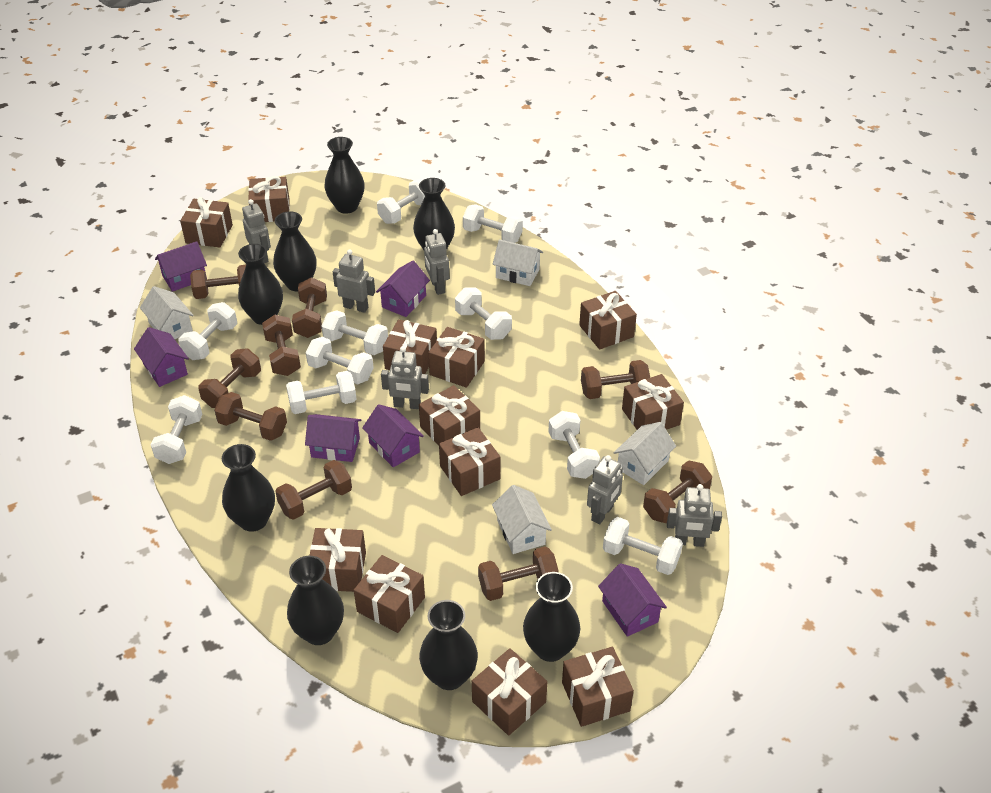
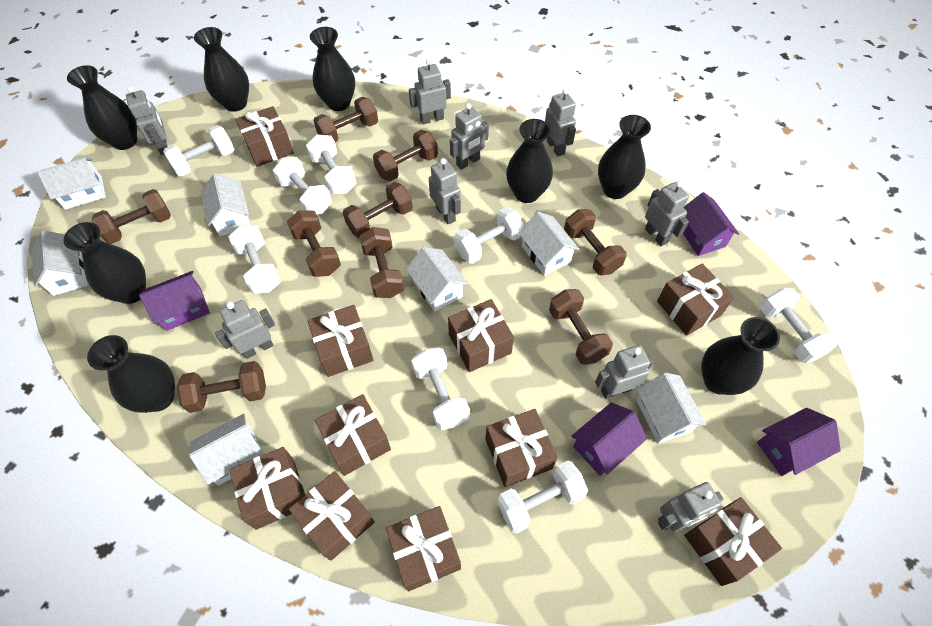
brown gift: [180,197,233,247] [248,176,290,222] [309,528,366,592] [354,555,425,633] [383,319,437,374] [419,385,480,445] [428,327,485,388] [439,427,501,496] [472,648,547,736] [562,647,634,727] [579,291,637,350] [622,374,684,430] = 12 -> [229,447,305,530] [235,106,294,167] [289,471,375,561] [308,305,374,377] [315,394,391,476] [386,506,461,591] [448,299,514,372] [485,409,558,487] [657,263,734,336] [684,497,782,586] = 10
grey robot: [242,199,271,263] [333,249,375,313] [381,347,429,409] [424,229,449,295] [587,455,623,524] [667,484,722,547] = 6 -> [126,87,168,155] [215,300,275,359] [409,59,451,125] [429,158,461,224] [450,103,489,170] [545,88,576,157] [595,345,654,399] [645,181,689,246] [658,482,724,532] = 9
purple house: [134,327,189,387] [155,241,207,292] [305,414,361,462] [362,404,424,467] [376,260,430,317] [598,563,667,637] = 6 -> [139,271,210,331] [572,402,647,476] [683,192,739,256] [757,408,841,476] = 4
white dumbbell: [151,395,203,464] [178,302,237,360] [286,371,356,414] [306,337,374,385] [321,310,388,355] [377,179,425,224] [455,287,512,340] [463,204,523,243] [548,411,600,479] [603,517,683,575] = 10 -> [163,125,234,176] [228,225,281,294] [273,157,332,214] [306,135,356,194] [411,348,470,430] [455,207,524,264] [497,461,588,534] [760,288,837,363] = 8
white house: [140,286,194,339] [492,485,552,554] [493,239,543,286] [614,422,676,485] = 4 -> [32,230,88,296] [37,158,106,210] [189,414,264,485] [201,174,250,236] [406,247,468,312] [518,212,579,276] [636,373,706,444] = 7

